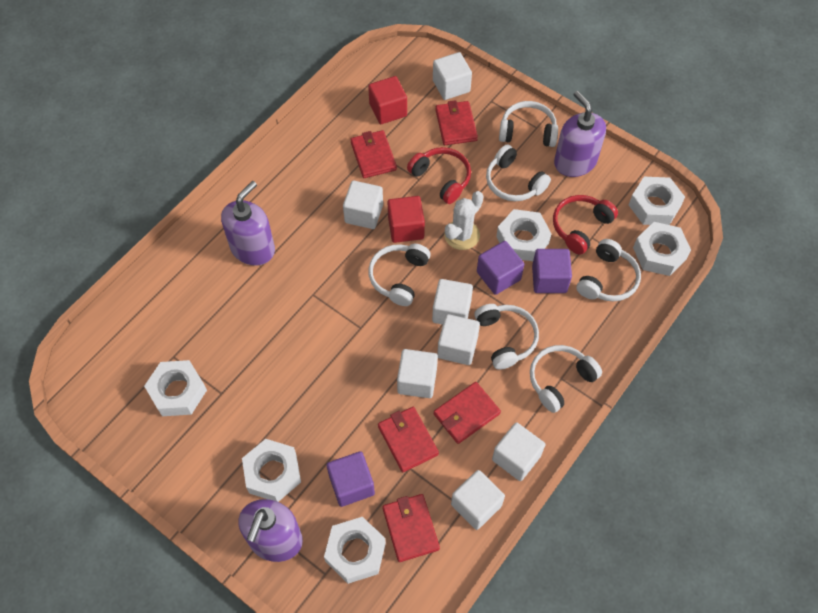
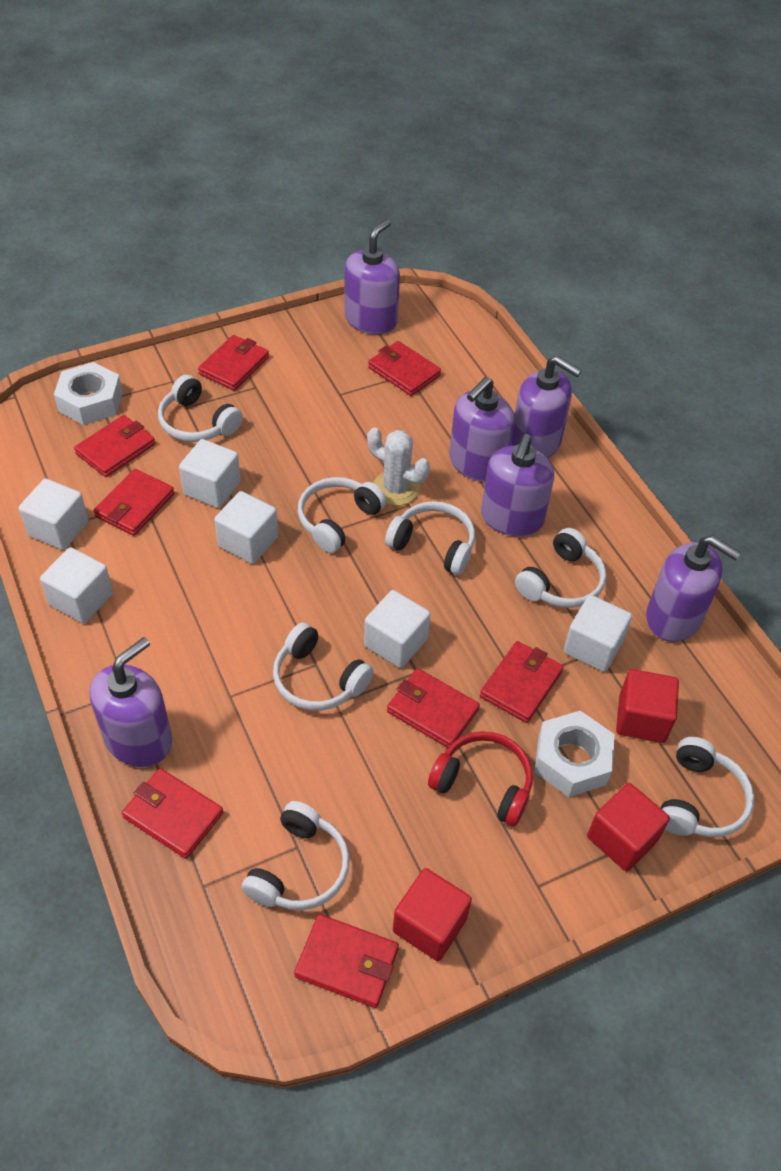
purple cube: [327,451,375,507] [477,241,524,295] [532,249,572,293] = 3 -> none = 0
purple soap dispenser: [221,181,275,266] [239,499,303,562] [554,91,606,177] = 3 -> [90,637,172,767] [344,219,400,335] [449,377,515,482] [481,434,554,537] [511,356,582,458] [646,535,741,642] = 6
red cube: [368,76,407,124] [388,196,425,243] = 2 -> [393,868,472,961] [587,783,670,872] [616,669,679,743] = 3
red headphones: [407,147,471,204] [553,195,618,255] = 2 -> [428,731,533,826] = 1
red wallet: [350,130,397,178] [378,407,439,472] [382,494,440,562] [434,382,501,444] [435,100,478,145] = 5 -> [74,415,155,477] [94,469,175,536] [122,768,223,859] [198,335,269,391] [294,914,399,1008] [368,341,441,396] [387,668,480,748] [480,641,564,723] = 8
white cube: [343,181,383,229] [397,349,438,398] [432,279,473,325] [433,52,472,100] [437,314,480,365] [451,470,505,530] [492,422,545,481] = 7 -> [19,479,89,550] [40,547,113,623] [179,439,241,508] [214,491,278,564] [364,590,431,668] [563,595,632,672] = 6
white headphones: [368,244,431,306] [474,304,539,370] [486,144,551,201] [499,101,558,147] [530,345,602,413] [577,239,641,301] = 6 -> [158,375,243,442] [242,801,350,910] [273,622,374,711] [298,477,386,553] [385,501,475,575] [515,528,606,608] [661,737,754,837] = 7
white nut: [144,360,207,416] [242,439,301,502] [324,517,386,584] [496,209,551,261] [629,177,685,225] [633,222,691,276] = 6 -> [54,362,123,425] [534,711,615,797] = 2

